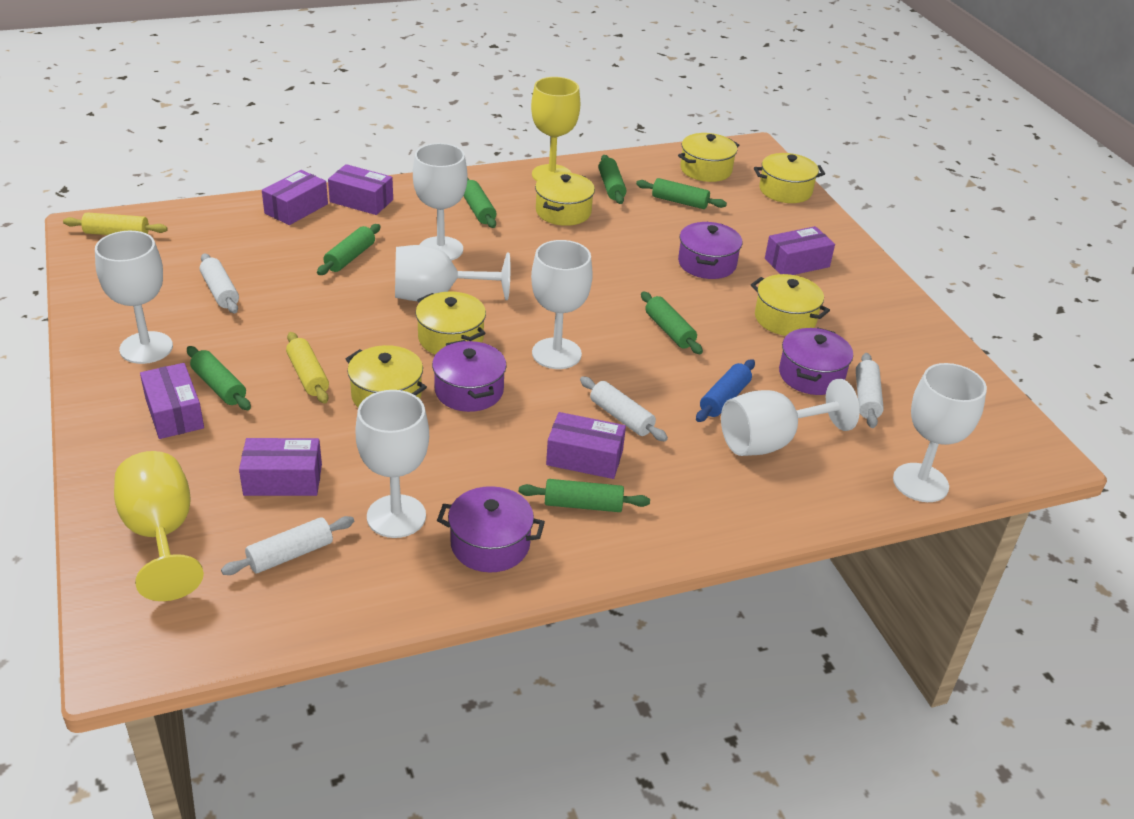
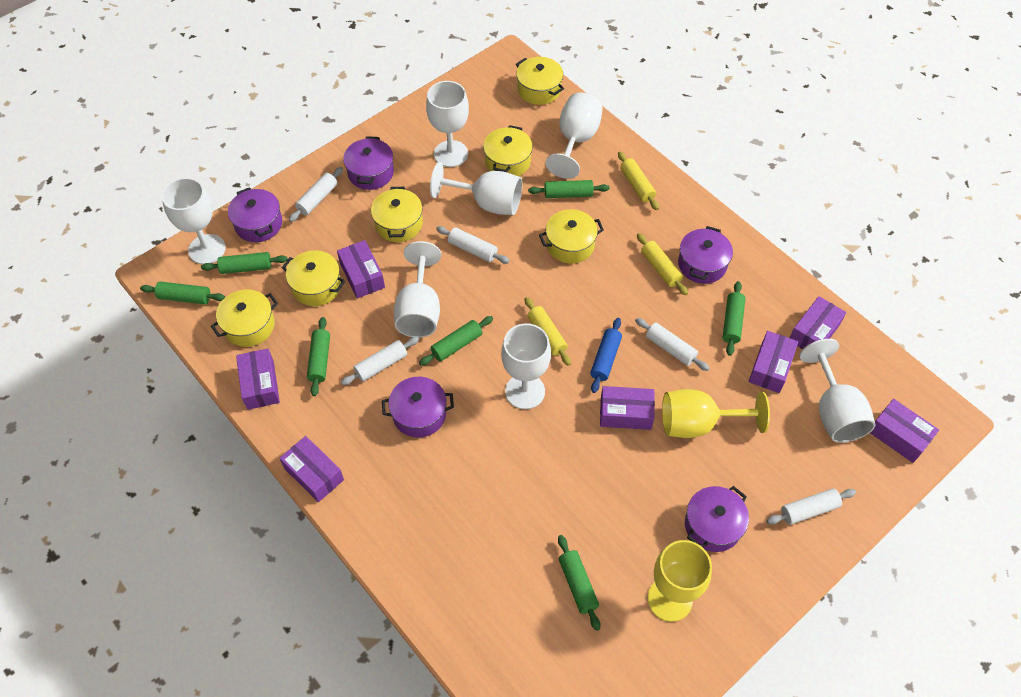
purple box: [140,363,204,439] [239,438,322,496] [262,170,328,225] [328,164,393,215] [546,412,626,479] [765,226,835,275] = 6 -> [236,349,280,410] [279,436,344,502] [337,240,385,299] [600,386,655,430] [748,331,798,393] [790,296,846,349] [870,399,939,463] = 7
purple pot: [432,340,507,412] [437,486,545,572] [678,222,742,279] [779,327,853,395] = 4 -> [228,187,282,242] [343,136,394,190] [382,377,454,438] [678,226,733,284] [685,486,749,552] = 5
white rolling pin: [200,253,239,314] [221,516,354,575] [580,376,668,441] [856,353,884,428] = 4 -> [289,167,343,222] [341,337,419,385] [436,226,510,264] [635,318,710,371] [767,489,856,525] = 5
yellow rolling pin: [63,212,168,235] [286,332,329,404] = 2 -> [525,297,571,366] [618,151,659,210] [637,233,688,295] = 3

